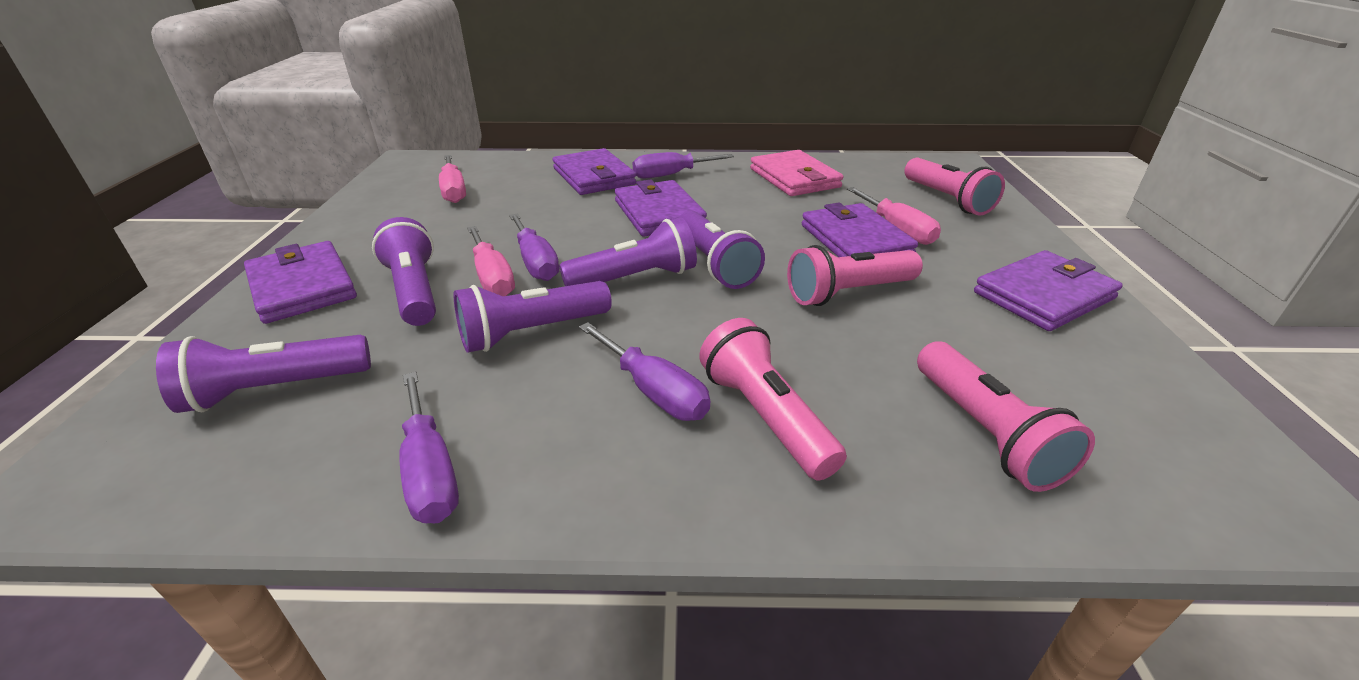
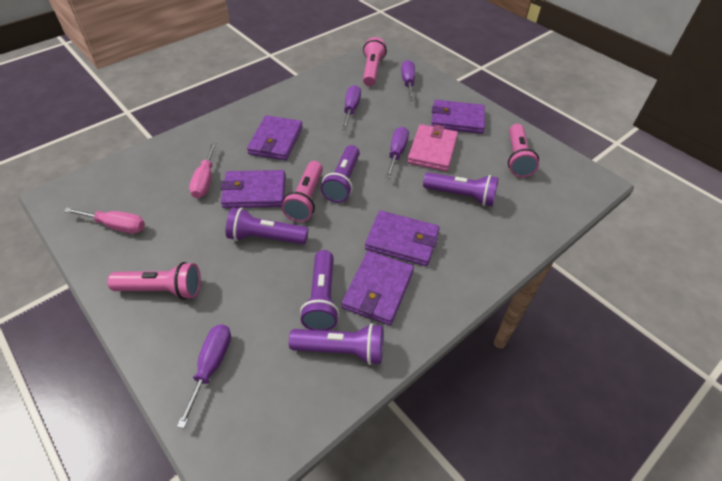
pink screwdriver: [439,155,466,203] [467,226,515,296] [847,187,941,245] = 3 -> [63,208,145,234] [189,142,216,198] = 2

